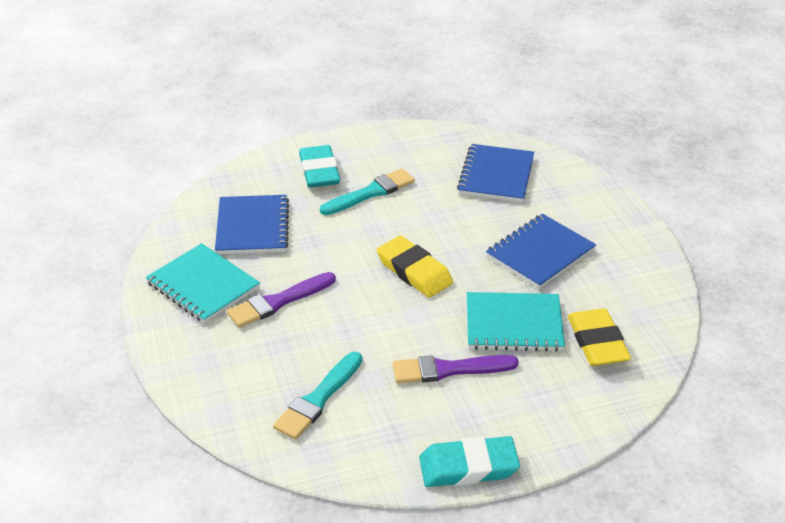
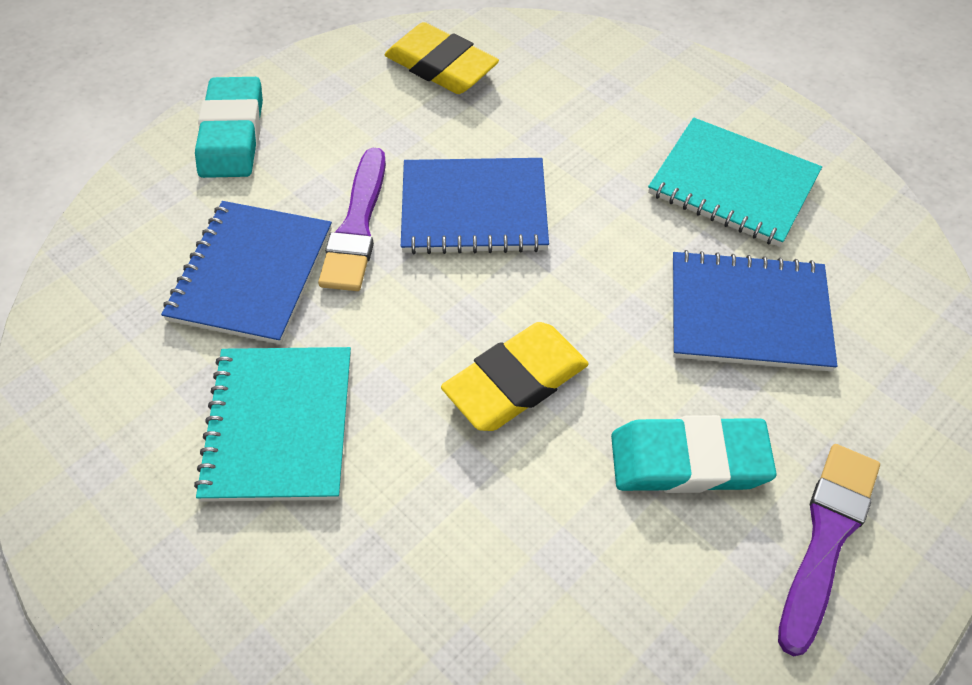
turquoise brush: [273,352,362,440] [320,169,415,215] = 2 -> none = 0

